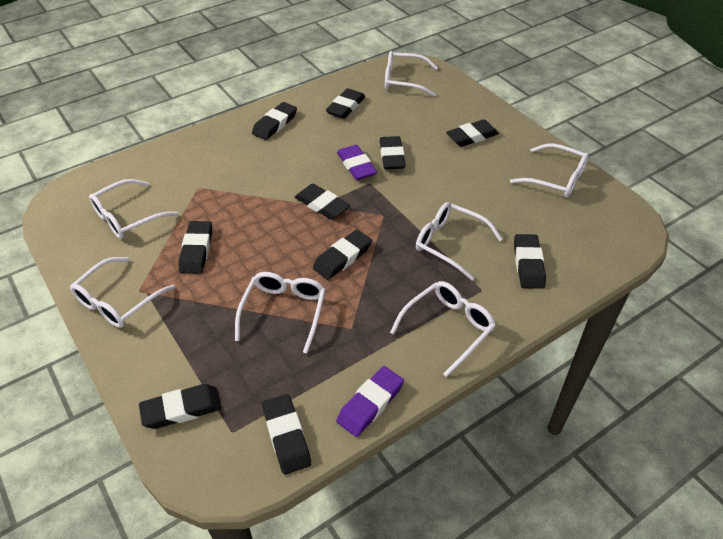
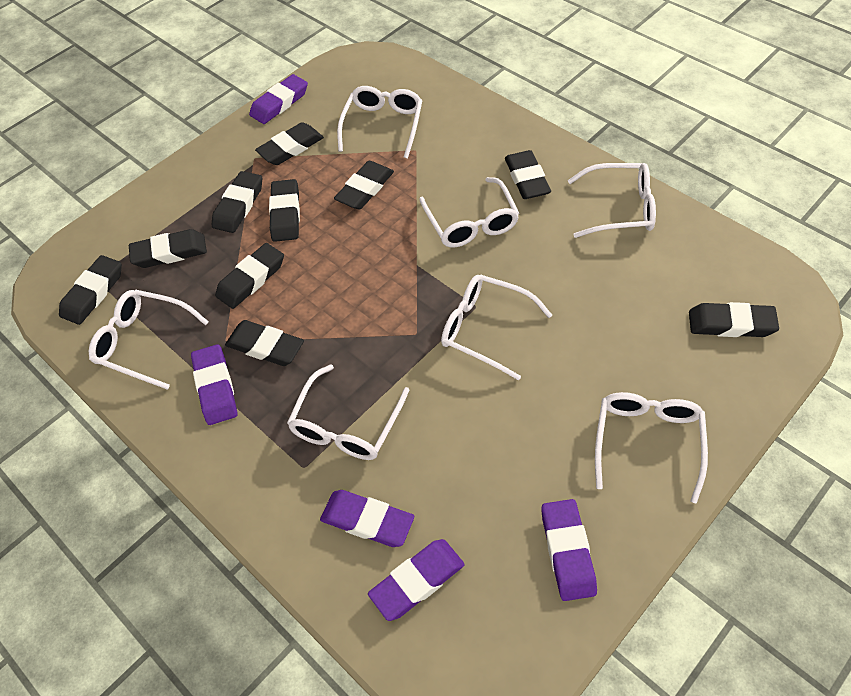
purple eraser: [336,366,404,437] [337,145,377,180] = 2 -> [191,344,238,425] [249,74,308,124] [320,490,414,547] [368,539,465,621] [541,499,597,601] = 5

